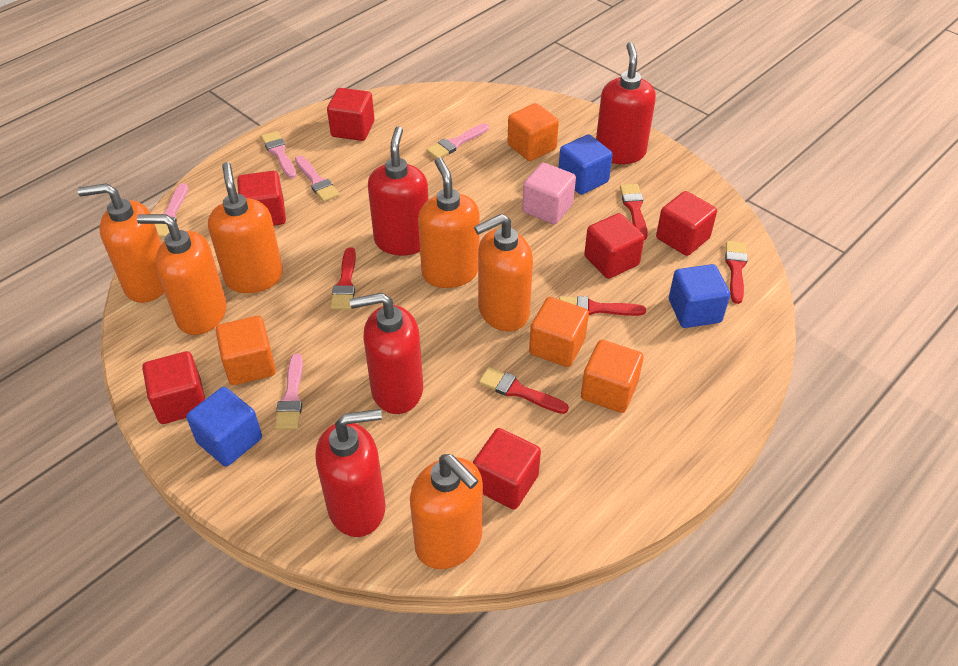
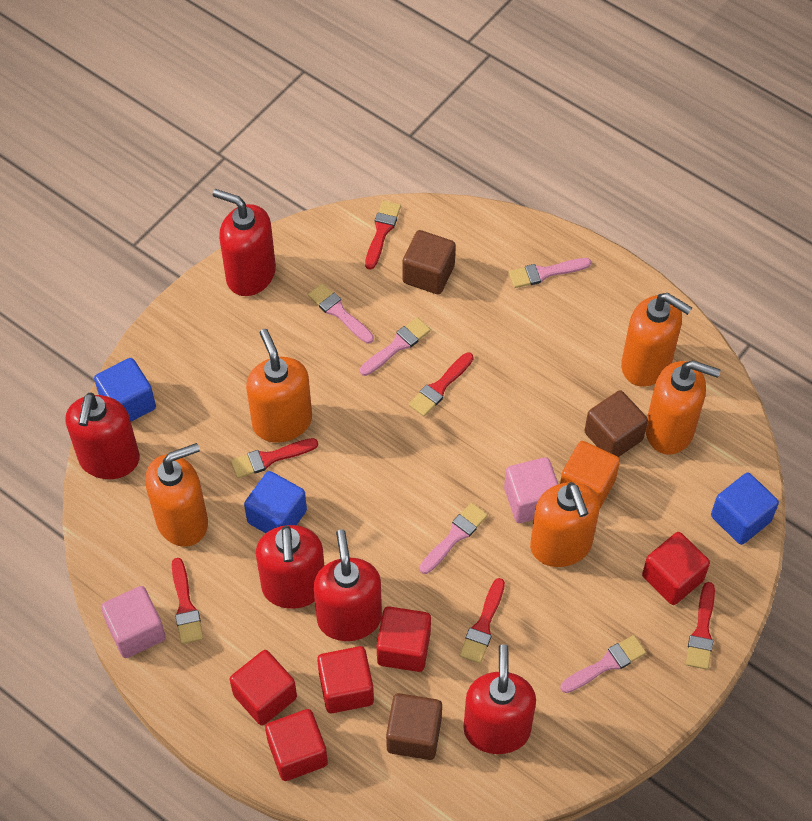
brown cube: none = 0 -> [386,693,442,760] [402,230,456,294] [584,390,648,457] = 3
orange cube: [216,316,276,385] [508,103,559,161] [529,297,589,367] [581,340,643,413] = 4 -> [560,441,620,508] = 1
orange soap dispenser: [77,183,164,303] [137,214,227,335] [208,162,283,293] [410,454,483,569] [418,157,480,288] [474,214,533,332] = 6 -> [145,443,208,547] [246,329,312,443] [530,482,600,567] [621,293,692,387] [646,360,721,455] = 5
pink cube: [522,163,576,224] = 1 -> [101,586,166,658] [504,457,558,523] = 2
red brush: [331,247,356,310] [479,367,569,414] [559,296,646,316] [620,184,648,240] [725,241,748,304] = 5 -> [172,558,203,644] [231,438,318,478] [365,200,401,270] [409,352,474,416] [460,578,505,663] [686,582,715,670] = 6
red cube: [142,351,205,424] [237,171,286,226] [327,88,374,141] [473,428,541,510] [584,213,644,279] [656,191,717,256] = 6 -> [230,650,297,726] [265,709,328,781] [317,646,374,713] [377,606,431,672] [642,532,710,605] = 5
red soap dispenser: [315,409,386,537] [350,293,423,414] [368,126,428,255] [596,42,656,164] = 4 -> [65,392,140,479] [213,189,276,296] [256,525,324,609] [314,529,382,641] [463,644,536,754] = 5

